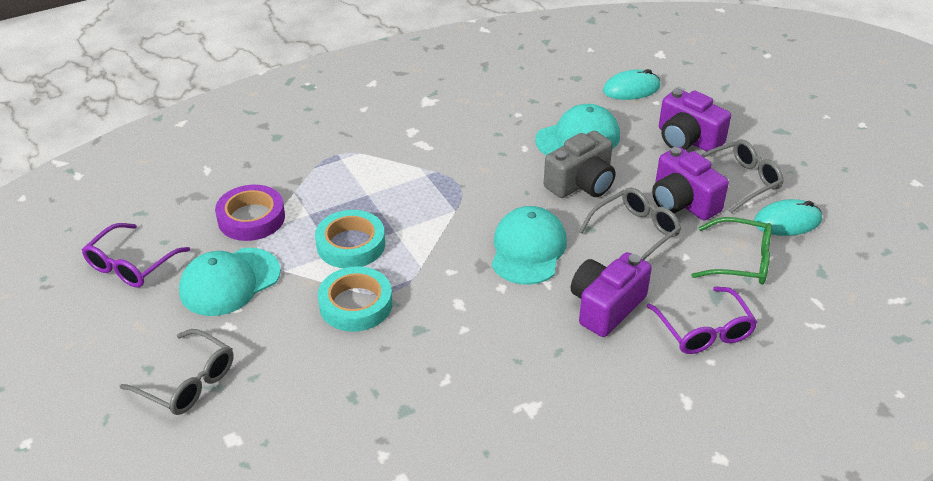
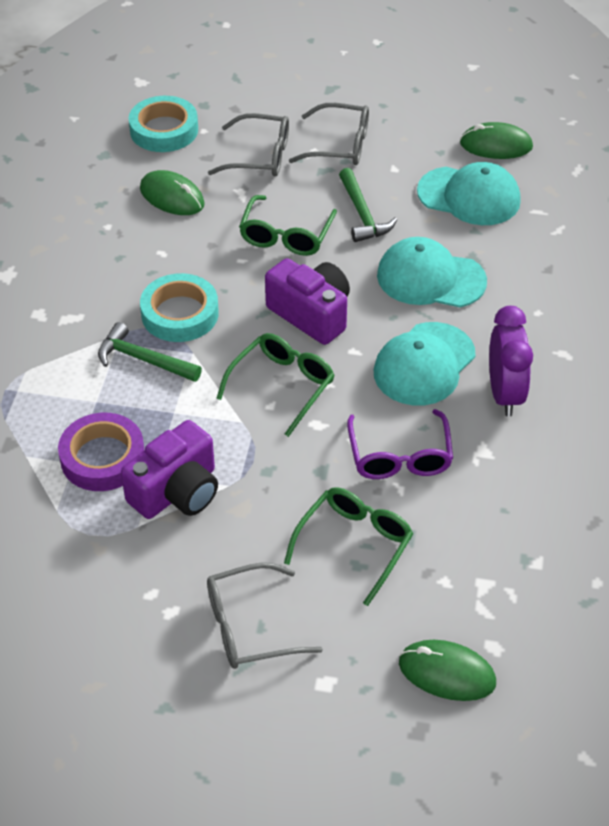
green glasses: [691,217,772,285] = 1 -> [216,333,335,437] [239,195,337,256] [284,487,413,606] = 3
green hammer: none = 0 -> [98,322,202,382] [339,168,397,242] = 2
green mouse: none = 0 -> [140,170,205,215] [399,640,496,701] [460,122,533,159] = 3
grey camera: [544,131,616,198] = 1 -> none = 0
purple camera: [571,252,652,337] [652,147,729,220] [659,89,731,152] = 3 -> [121,420,218,519] [265,258,350,345] = 2
purple clock: none = 0 -> [489,306,533,416] = 1
purple glasses: [82,223,190,288] [647,287,757,354] = 2 -> [347,409,453,479] = 1
turquoise mouse: [603,69,661,100] [754,199,822,236] = 2 -> none = 0

